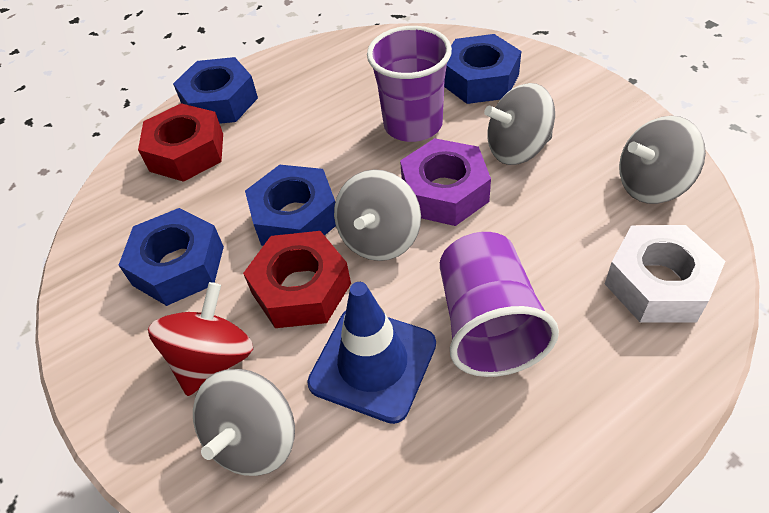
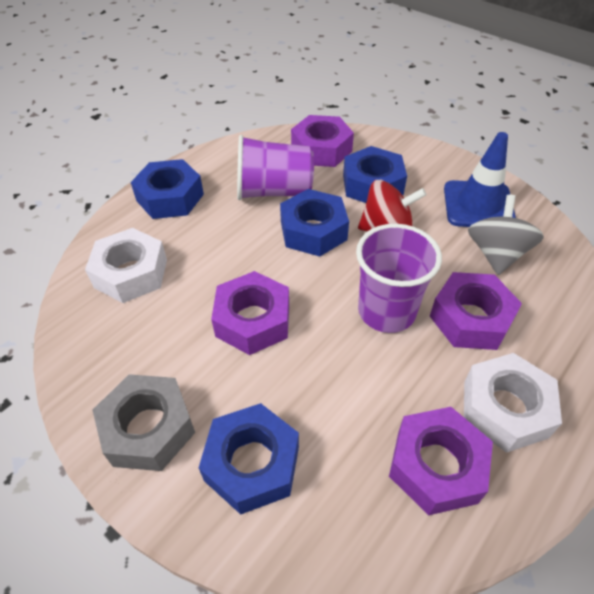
grey nut: none = 0 -> [93,374,195,471] = 1
grey spinning top: [193,369,295,476] [334,169,421,261] [484,83,555,165] [619,116,706,204] = 4 -> [468,195,544,275] = 1
purple nut: [400,138,491,226] = 1 -> [211,271,289,355] [291,115,354,167] [389,407,493,515] [430,272,522,350] = 4
red nut: [138,103,223,182] [243,231,351,328] = 2 -> none = 0
white nut: [605,225,725,323] = 1 -> [85,228,167,303] [464,353,562,453] = 2

